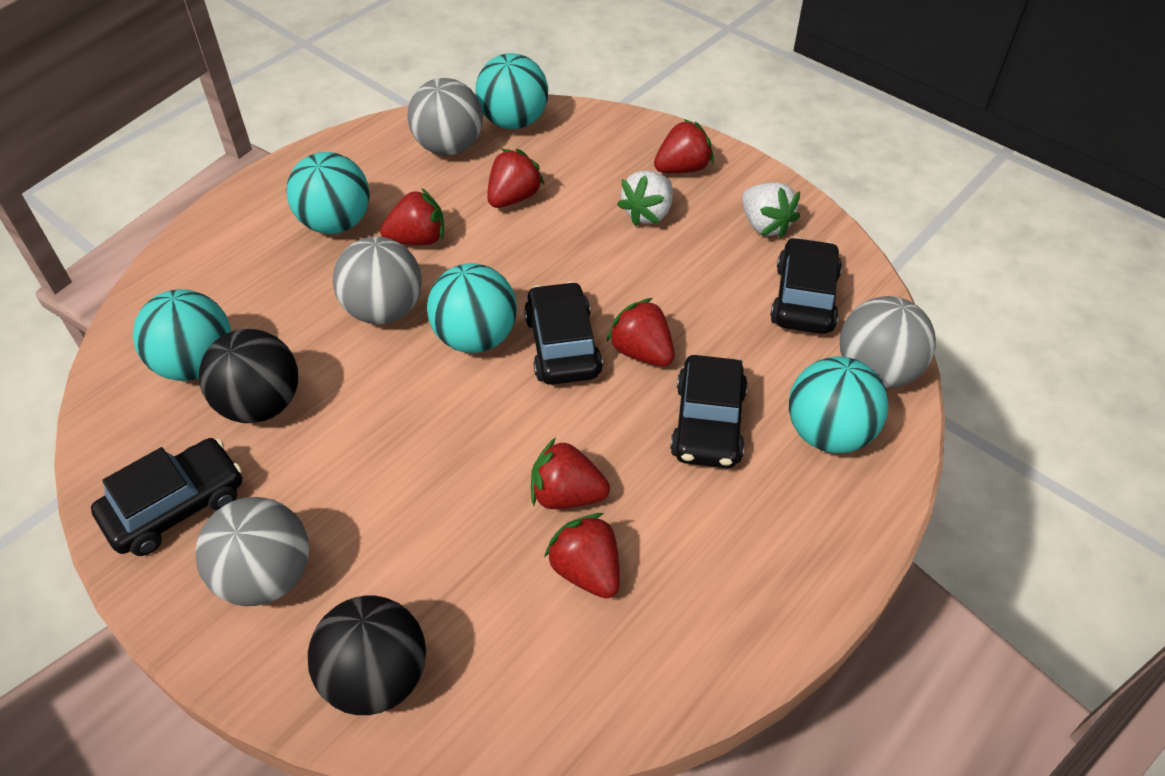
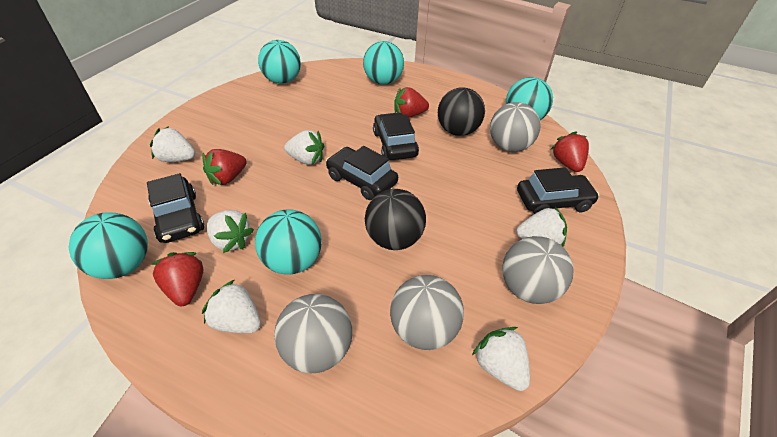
red strawberry: [380,188,444,245] [487,149,545,208] [531,437,610,509] [544,513,620,598] [607,298,675,366] [654,119,714,173] = 6 -> [150,252,203,306] [202,149,247,185] [394,87,429,118] [550,132,589,172] = 4
white strawberry: [617,171,673,226] [742,182,800,239] = 2 -> [150,126,195,162] [202,280,261,333] [207,210,254,253] [284,130,324,165] [472,327,530,391] [516,207,567,247] = 6

